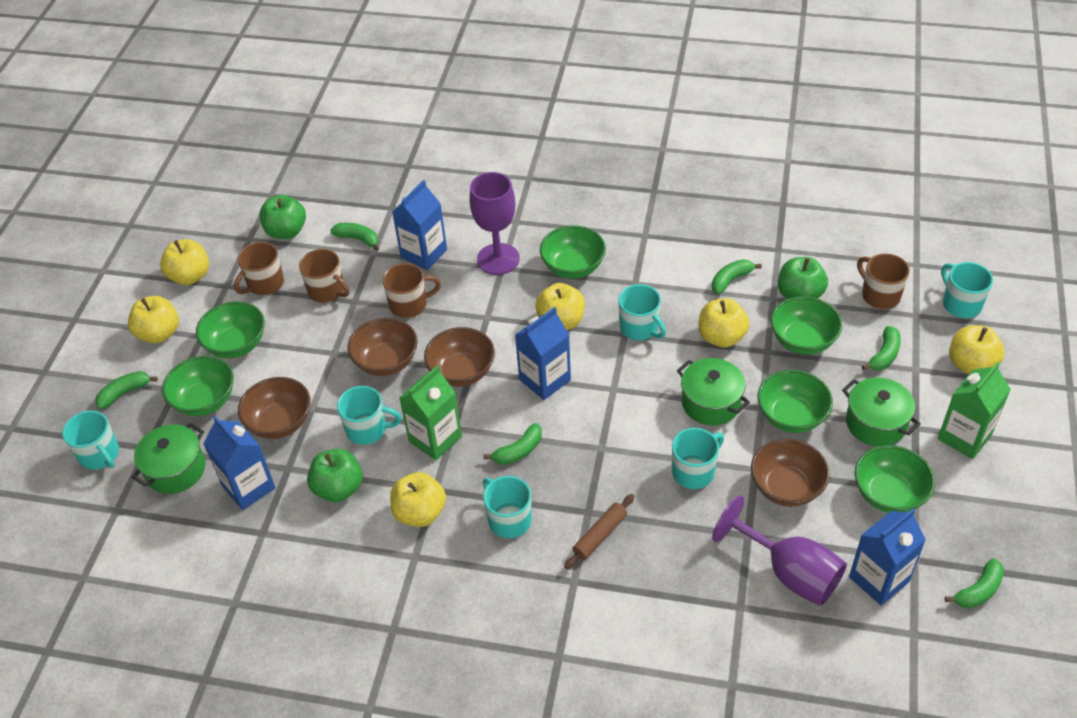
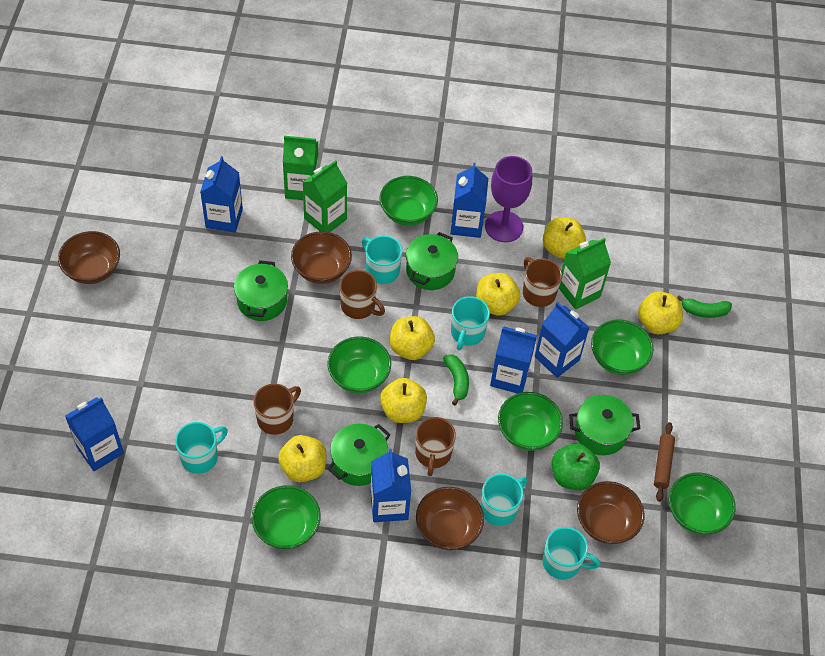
blue carton: [203,416,276,510] [392,180,447,270] [515,307,571,400] [849,509,926,606] = 4 -> [65,397,124,471] [200,156,243,233] [370,449,411,522] [450,163,488,238] [490,327,537,394] [535,302,590,378] = 6
green apple: [259,195,306,239] [307,449,363,502] [778,257,828,299] = 3 -> [552,443,600,490] = 1
green banana: [95,371,158,409] [330,223,379,251] [483,423,542,465] [712,259,762,294] [862,326,901,370] [945,558,1004,608] = 6 -> [443,354,469,405] [677,295,732,318] = 2
green carton: [399,366,462,460] [938,362,1011,459] = 2 -> [283,136,319,200] [302,160,347,232] [559,238,611,309] = 3
green pot: [132,423,205,494] [677,358,750,426] [842,378,921,446] = 3 -> [234,260,288,321] [327,424,391,486] [406,232,458,290] [569,395,641,455] = 4
purple goblet: [470,172,520,275] [712,496,847,606] = 2 -> [485,156,532,242] = 1
turquoise mug: [62,411,119,470] [337,386,402,445] [483,476,532,538] [618,284,666,340] [672,428,724,489] [941,262,993,318] = 6 -> [175,422,228,474] [362,235,402,284] [451,296,490,350] [481,474,527,526] [543,527,600,580] = 5

